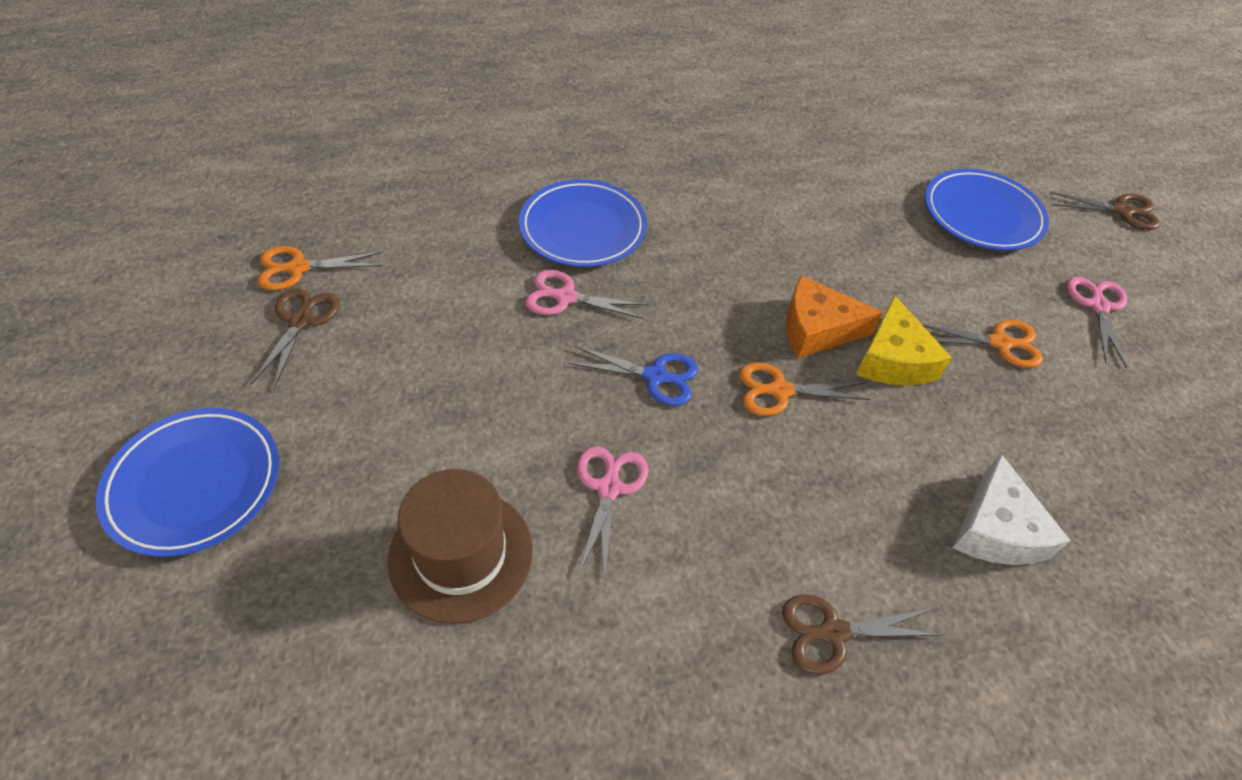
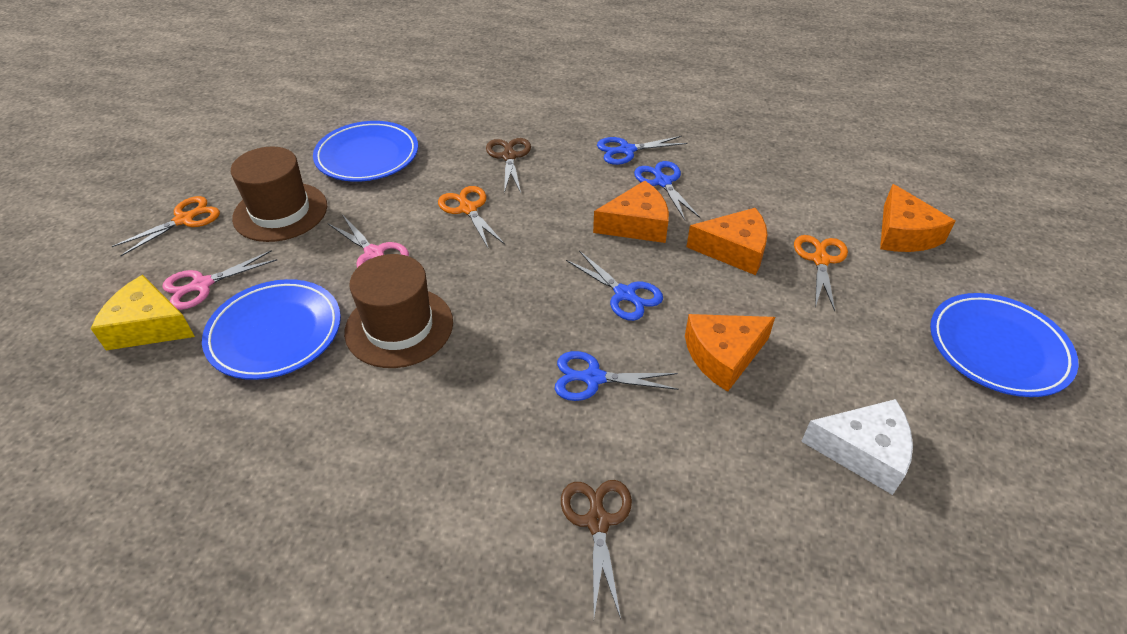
blue scissors: [568,345,698,406] = 1 -> [555,351,679,401] [566,251,663,321] [597,136,687,165] [634,161,701,220] = 4
brown hat: [388,469,533,624] = 1 -> [231,146,327,242] [344,254,453,368] = 2
brown scissors: [251,288,340,389] [782,594,944,674] [1050,192,1160,230] = 3 -> [486,138,531,193] [561,480,632,619] = 2
orange cheese: [786,275,883,358] = 1 -> [593,181,669,243] [685,314,775,392] [687,208,767,275] [880,184,956,252] = 4
pink scissors: [525,270,649,319] [577,446,648,578] [1067,276,1127,368] = 3 -> [162,250,277,310] [328,216,409,268] = 2

